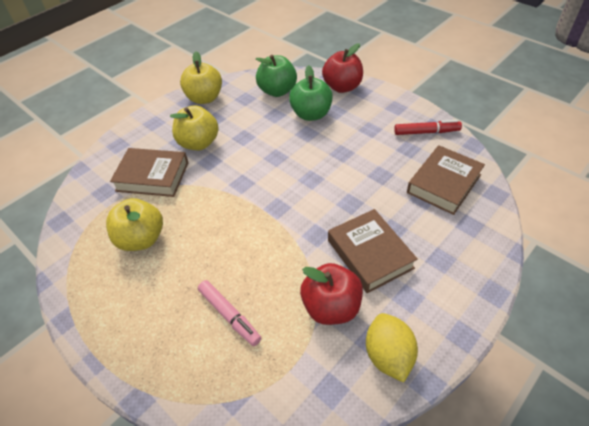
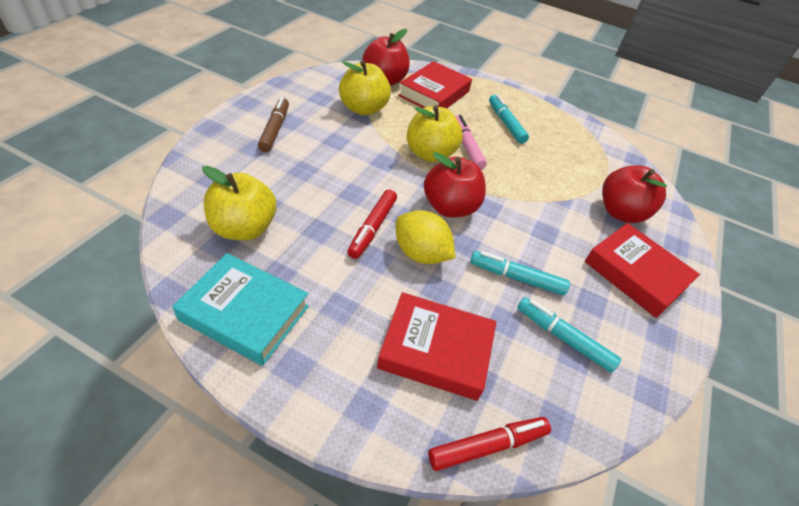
brown book: [110,148,188,197] [328,209,418,293] [407,145,485,215] = 3 -> none = 0
brown marker: none = 0 -> [258,97,289,152] = 1
green apple: [256,55,297,97] [289,65,333,121] = 2 -> none = 0
red apple: [300,263,363,325] [322,43,363,93] = 2 -> [362,29,410,85] [424,152,486,217] [602,166,667,223] = 3
red book: none = 0 -> [377,292,497,401] [398,61,472,109] [584,223,700,318] = 3
red marker: [394,120,462,135] = 1 -> [347,189,397,259] [428,417,551,471] = 2
turquoise book: none = 0 -> [172,253,309,366] = 1
turquoise marker: none = 0 -> [470,251,570,295] [489,94,529,144] [517,297,621,373] = 3

